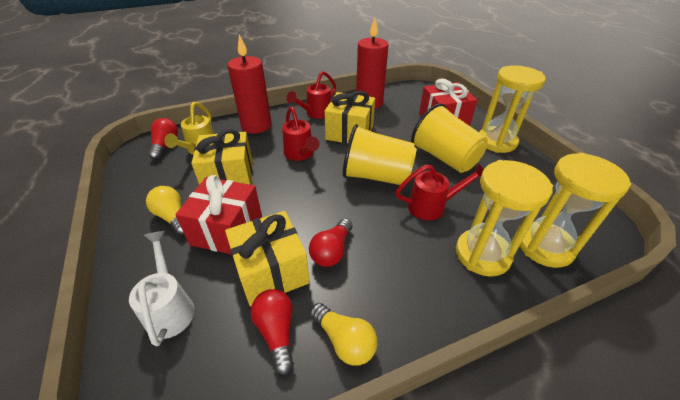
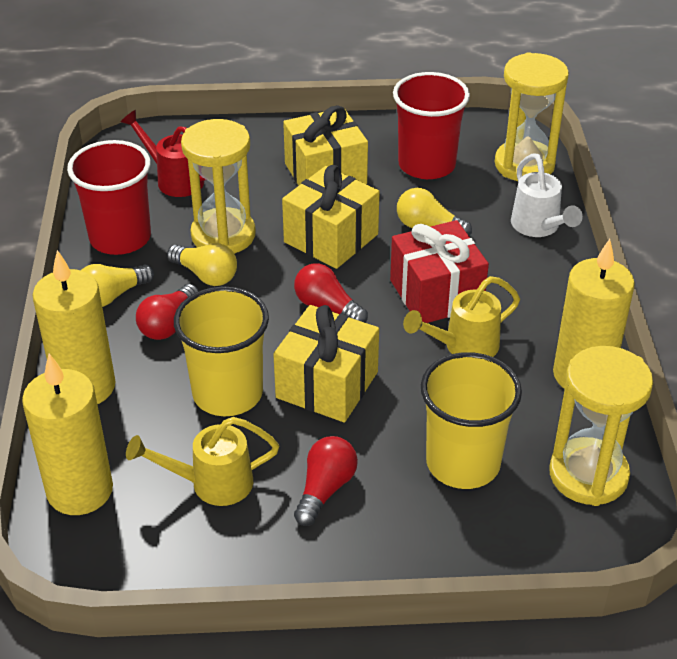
red candle: [227,35,272,134] [356,18,389,109] = 2 -> none = 0
red cup: none = 0 -> [67,140,151,255] [393,72,470,179] = 2
red gift: [175,175,262,254] [419,79,478,126] = 2 -> [390,220,489,323] = 1
red watering can: [282,106,319,161] [286,71,336,119] [395,164,484,220] = 3 -> [120,110,206,197] = 1
yellow candle: none = 0 -> [22,354,113,515] [33,250,116,404] [553,239,635,389] = 3
yellow light bulb: [146,186,184,235] [310,303,377,366] = 2 -> [81,264,154,307] [167,243,237,286] [397,188,472,236] = 3
yellow watering can: [164,102,214,155] = 1 -> [126,417,279,506] [403,276,520,357] = 2

